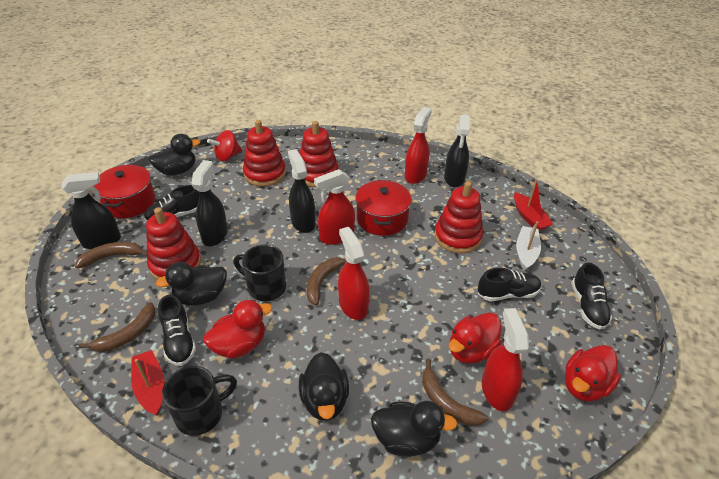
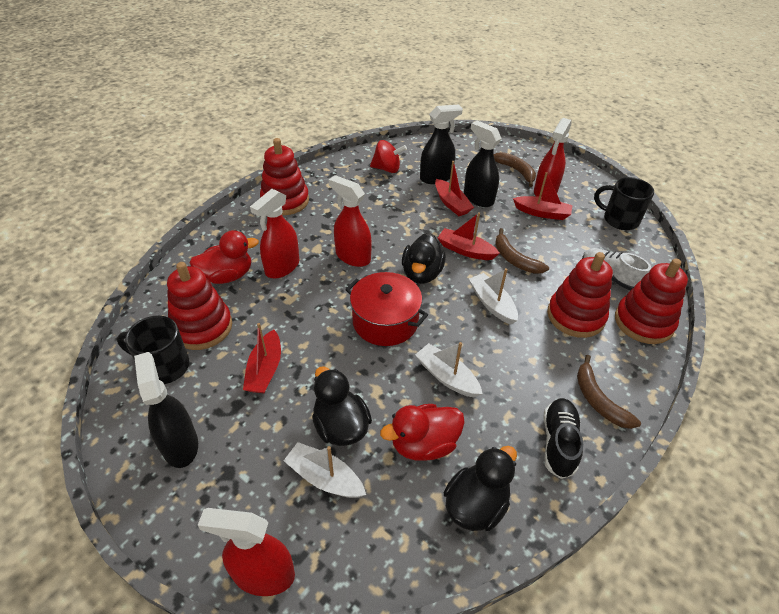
black duck: [149,134,200,175] [156,262,227,306] [299,352,349,421] [371,401,457,457] = 4 -> [312,366,372,446] [402,233,446,284] [444,446,517,531] = 3
black shoe: [144,185,199,222] [158,295,196,366] [478,268,541,301] [571,263,612,329] = 4 -> [543,398,583,479] = 1
black spray bottle: [62,172,121,249] [191,160,228,246] [288,149,316,233] [444,115,470,187] = 4 -> [134,352,198,468] [420,104,463,184] [464,121,502,207] = 3
brown banana: [75,242,147,268] [79,302,156,352] [306,257,347,305] [422,358,488,426] = 4 -> [494,152,536,187] [495,228,549,274] [577,355,641,429] = 3
red boat: [131,350,165,416] [514,179,553,231] = 2 -> [243,323,281,393] [435,161,474,216] [438,212,500,260] [513,172,572,220] = 4
red duck: [203,300,272,359] [449,313,502,364] [565,345,621,402] = 3 -> [190,230,259,284] [380,404,465,461] = 2
red pot: [94,165,155,218] [356,180,412,236] = 2 -> [345,272,428,346] = 1
white boat: [516,221,541,271] = 1 -> [283,442,366,498] [415,342,482,397] [469,268,518,325] = 3
white shoe: none = 0 -> [582,248,651,291] = 1

